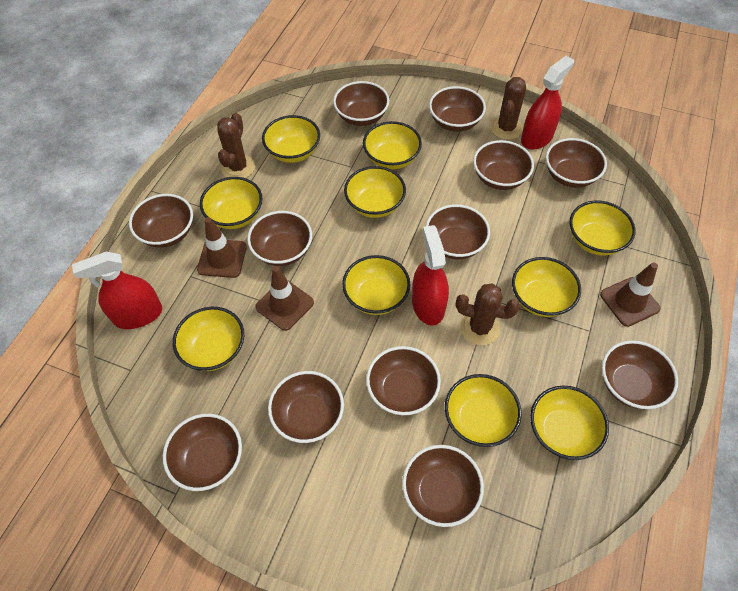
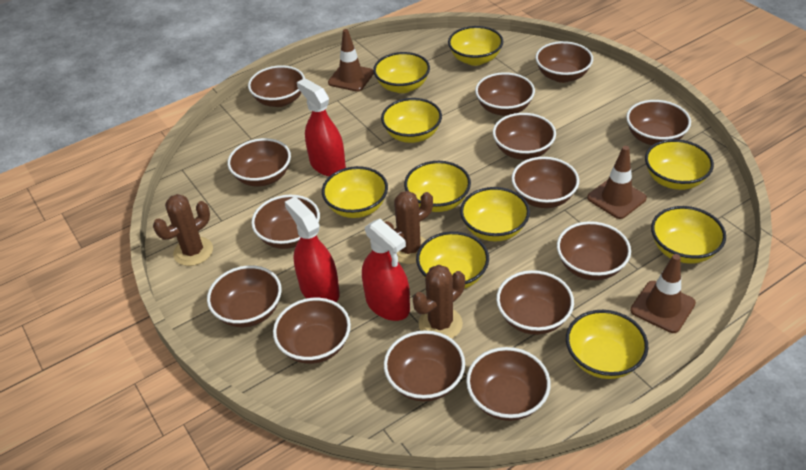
brown bowl: [129,194,193,248] [163,414,242,491] [247,211,312,266] [268,371,344,443] [333,81,389,126] [366,346,441,415] [402,445,484,527] [426,204,490,260] [429,86,486,132] [473,140,534,190] [546,138,607,188] [602,340,678,409] = 12 -> [207,265,282,327] [227,138,291,186] [248,65,305,107] [251,195,320,249] [273,298,351,364] [384,330,465,401] [466,347,551,421] [475,72,535,116] [493,113,556,160] [496,270,574,335] [511,157,579,208] [535,41,593,83] [557,221,631,280] [626,100,691,145] = 14

